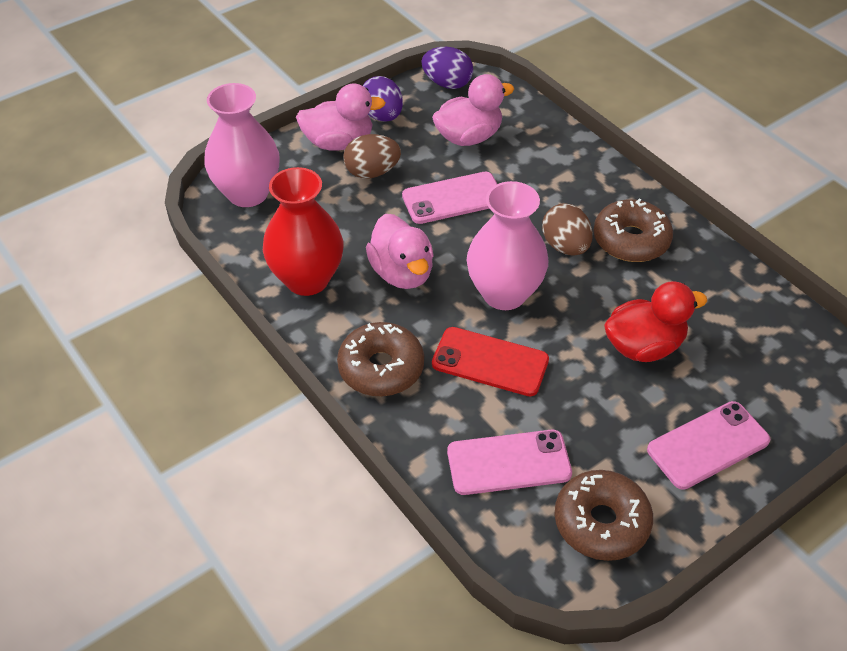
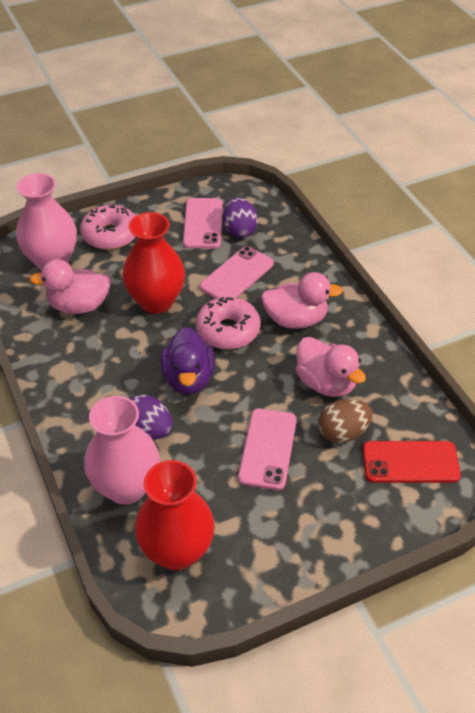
brown donut: [337,322,424,396] [554,470,653,561] [594,199,673,262] = 3 -> none = 0
brown egg: [343,134,401,179] [542,203,593,256] = 2 -> [318,399,373,443] = 1
pink donut: none = 0 -> [80,204,135,250] [196,297,261,349] = 2
purple duck: none = 0 -> [161,327,215,394] = 1
red duck: [604,281,707,362] = 1 -> none = 0
red vase: [263,167,343,296] = 1 -> [123,212,185,314] [135,460,215,570] = 2

